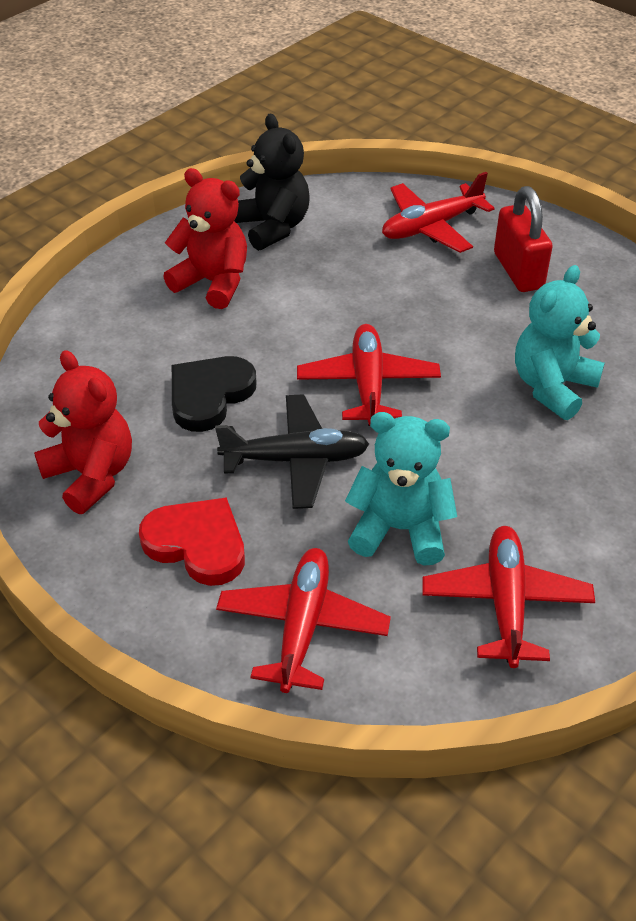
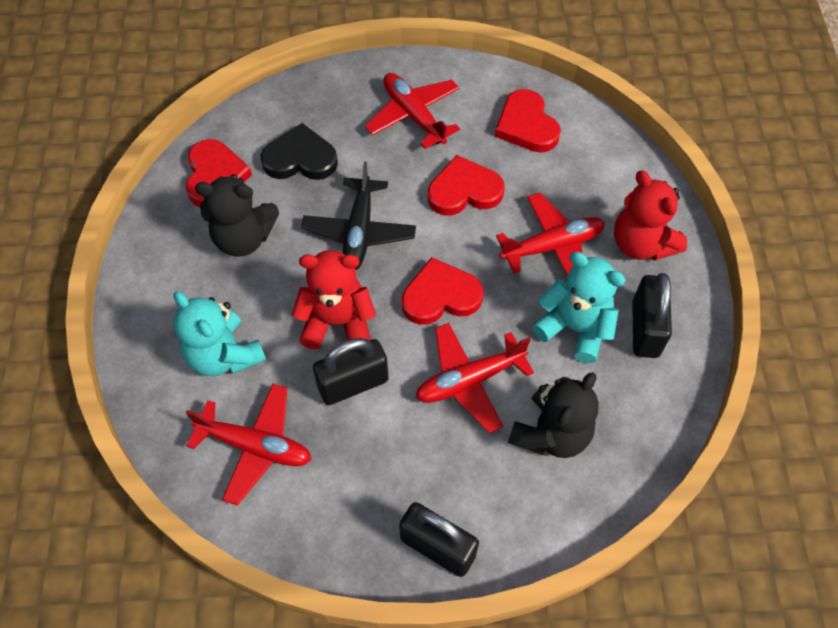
black padlock: none = 0 -> [313,338,389,405] [399,502,479,577] [632,273,672,358] = 3
black teddy bear: [234,114,310,251] = 1 -> [195,174,279,257] [508,372,599,458] = 2
red heart: [139,497,245,586] = 1 -> [186,139,252,207] [402,257,484,325] [428,155,505,216] [495,89,561,153] = 4
red padlock: [494,186,553,292] = 1 -> none = 0

